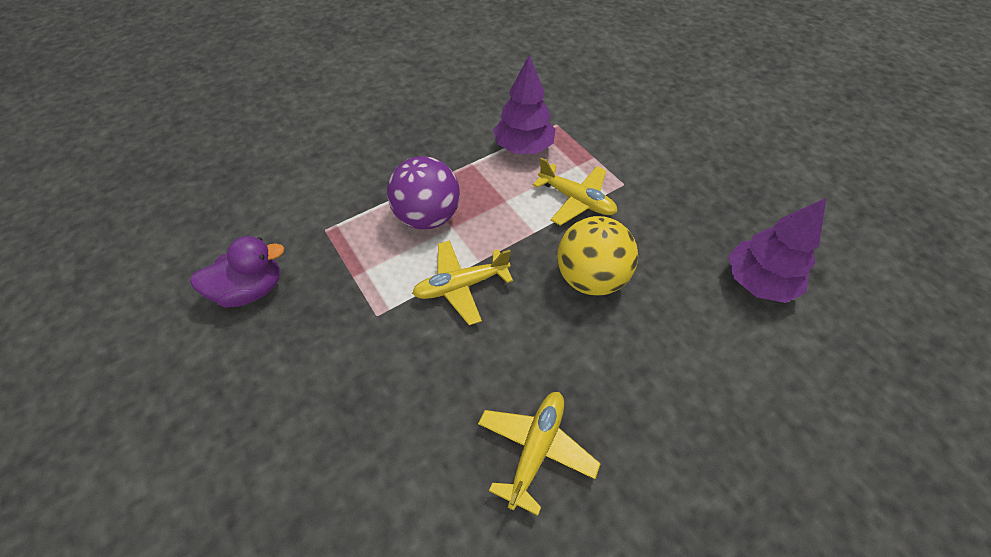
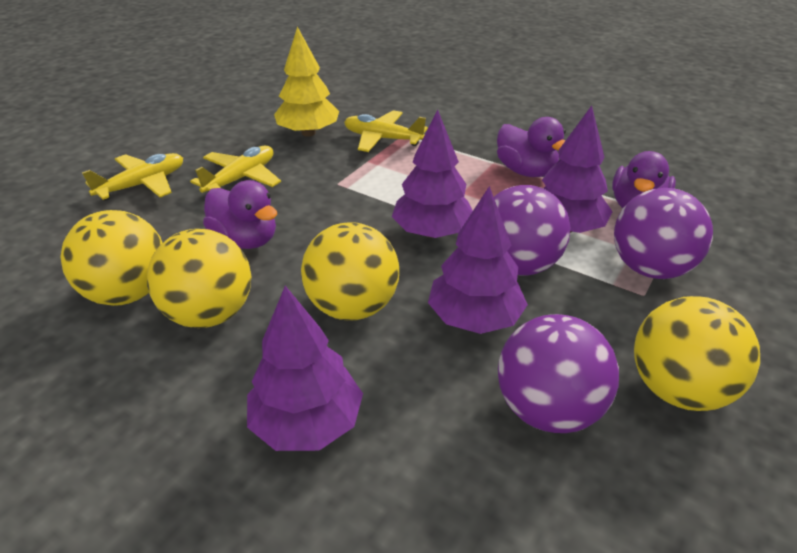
purple ball: [387,156,460,230] = 1 -> [494,185,571,275] [498,314,619,433] [614,188,713,279] = 3
purple duck: [190,236,284,308] = 1 -> [203,180,277,249] [497,117,566,177] [612,151,676,208] = 3
purple tree: [493,55,556,154] [728,198,826,303] = 2 -> [247,286,363,451] [392,110,473,238] [428,186,528,334] [542,105,613,233] = 4
yellow ball: [557,216,638,296] = 1 -> [60,210,163,306] [147,229,251,328] [301,222,399,321] [634,296,760,411] = 4
yellow tree: none = 0 -> [274,27,339,137] = 1

